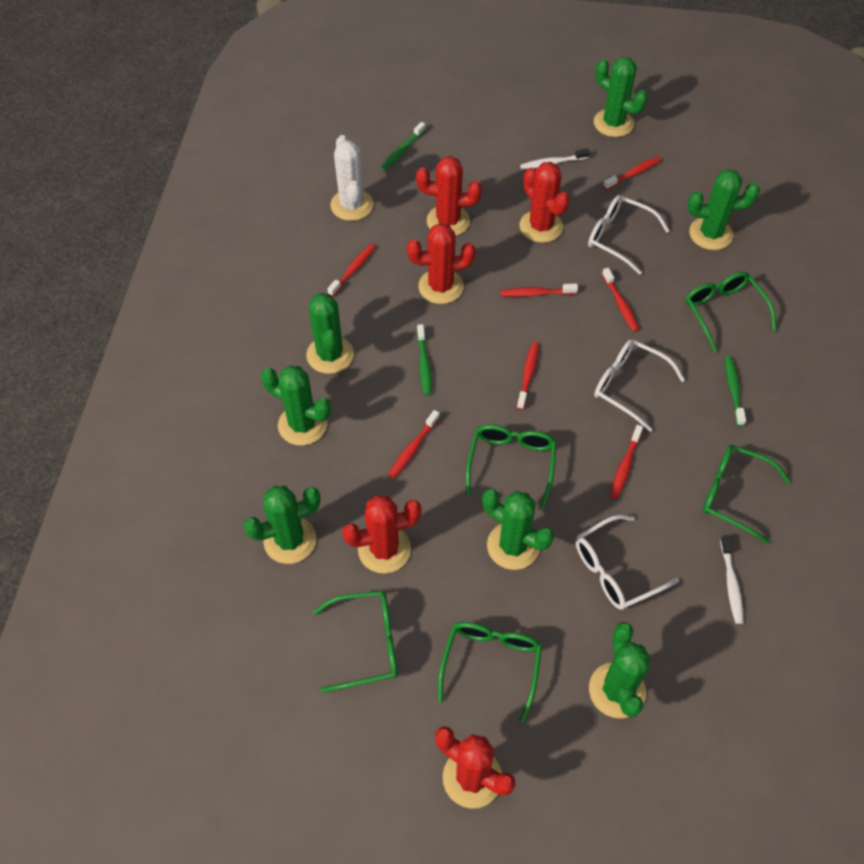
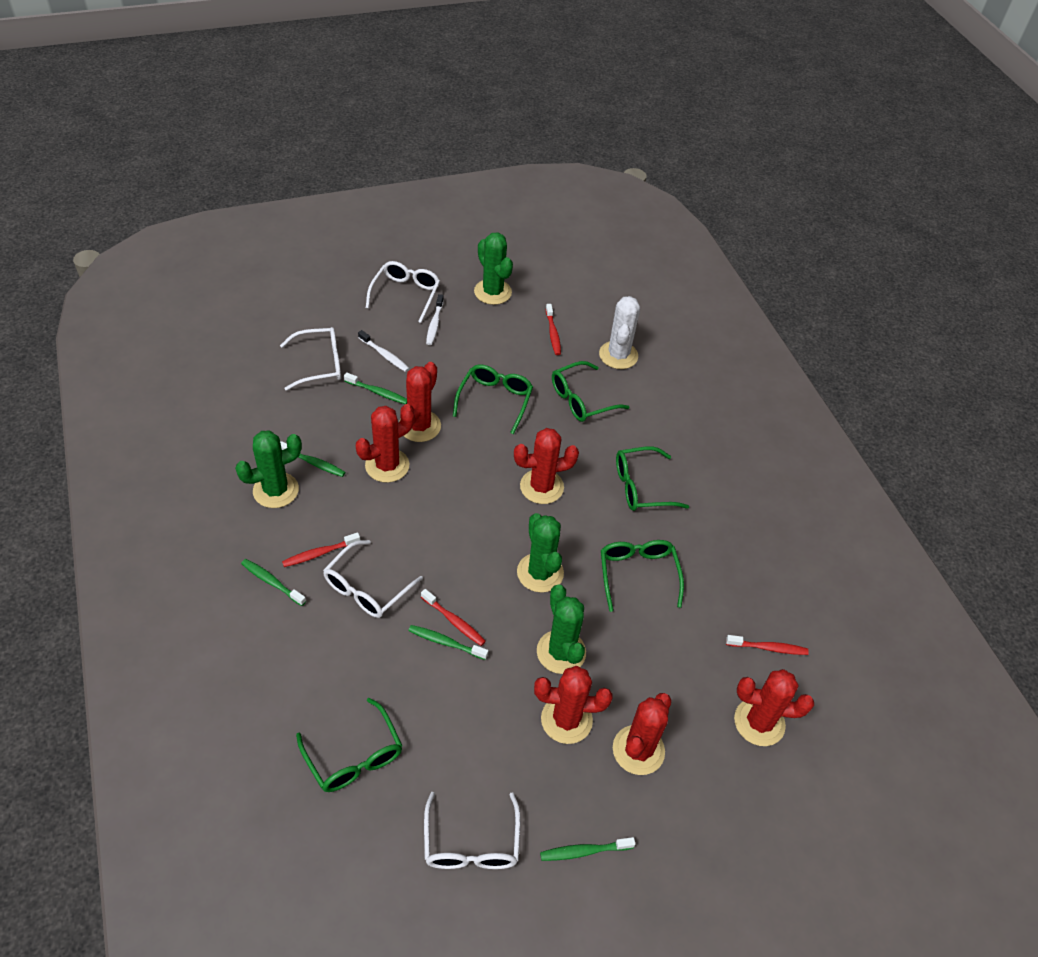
green cactus: [243,486,321,564] [261,366,331,446] [306,293,354,374] [482,489,554,570] [589,622,651,718] [594,57,648,137] [688,169,760,250] = 7 -> [235,430,302,508] [474,232,513,305] [517,513,564,593] [537,584,586,674] = 4
green toothbrush: [381,122,426,170] [417,324,432,395] [725,356,746,426] = 3 -> [241,559,306,606] [280,441,346,477] [344,372,407,404] [408,625,488,660] [540,837,635,861] = 5
red cactus: [342,495,421,574] [407,223,476,304] [416,156,482,236] [435,726,515,809] [519,162,570,243] = 5 -> [356,406,414,483] [399,362,441,442] [514,428,579,504] [534,666,612,744] [613,693,672,775] [734,669,814,746] = 6
red toothbrush: [327,244,376,297] [388,410,440,478] [500,284,578,297] [517,342,539,410] [602,268,639,332] [603,156,661,190] [610,425,643,499] = 7 -> [282,532,360,567] [421,589,486,646] [546,304,561,355] [726,635,809,655] = 4
white glasses: [575,515,679,610] [588,195,670,275] [594,339,685,432] = 3 -> [280,327,341,391] [323,540,423,618] [366,261,440,323] [424,792,520,869] = 4

